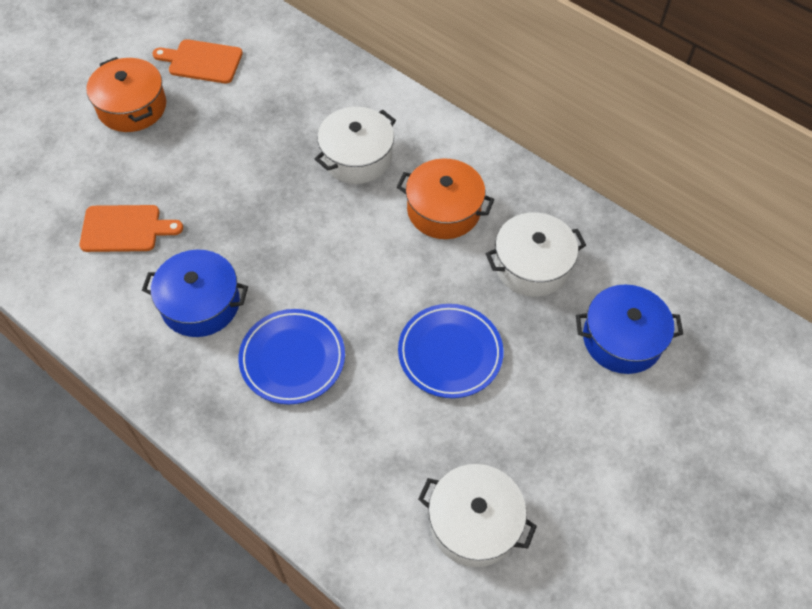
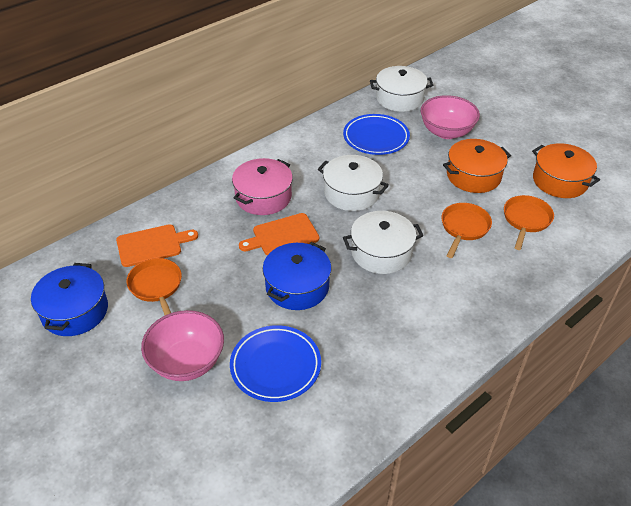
orange pan: none = 0 -> [126,258,182,315] [441,203,492,258] [504,195,554,250] = 3
pink bowl: none = 0 -> [141,310,224,381] [420,95,480,139] = 2
pink pot: none = 0 -> [232,158,293,215] = 1

